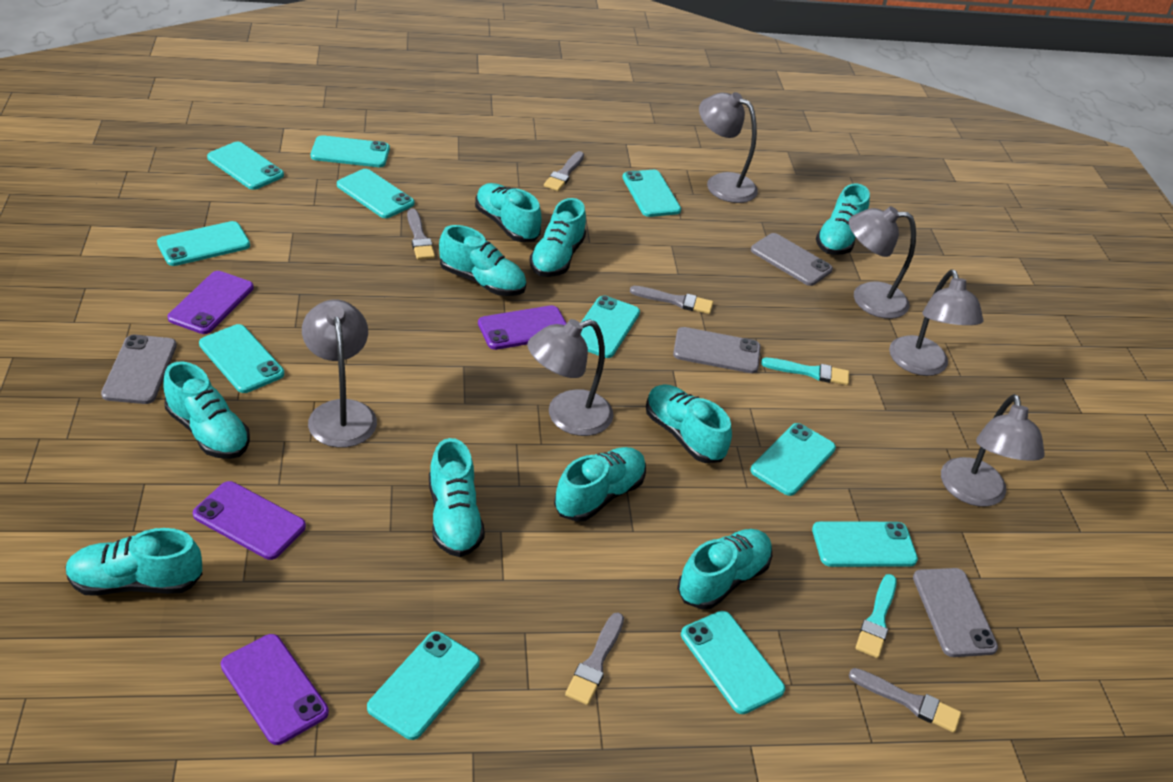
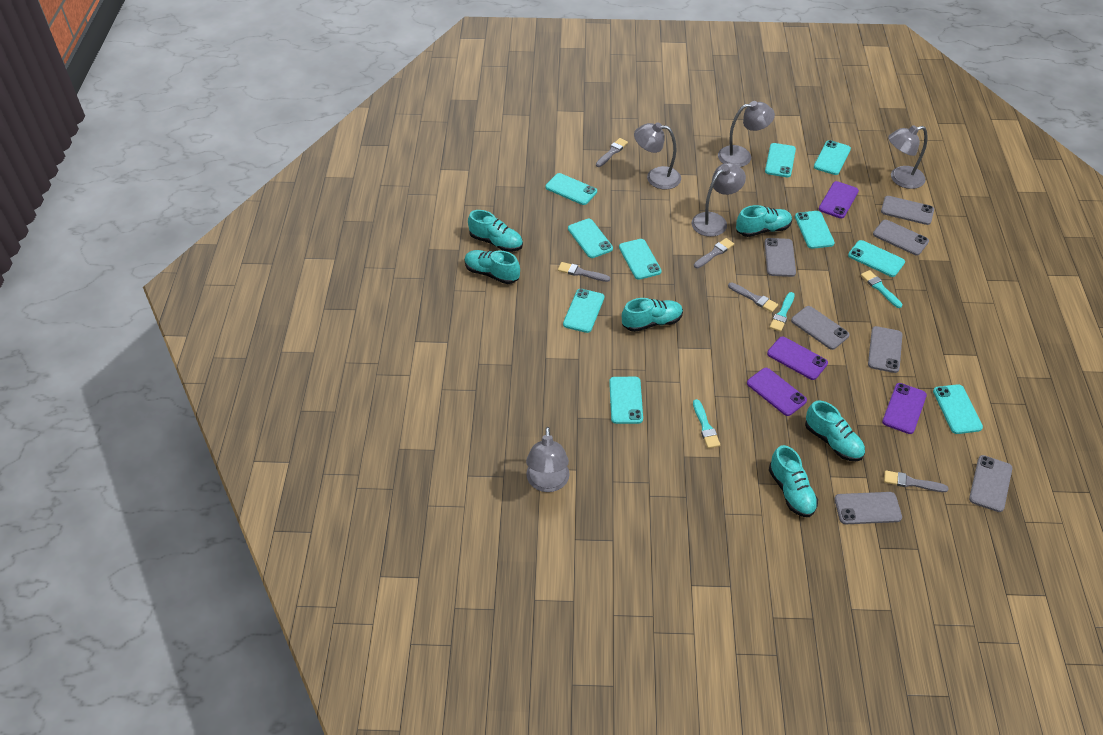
grey lamp: [302,299,377,448] [527,319,613,436] [699,92,758,203] [849,206,916,319] [889,269,984,376] [941,394,1045,507] = 6 -> [526,427,570,492] [634,122,681,189] [692,163,746,237] [718,101,775,167] [888,125,928,189] = 5
grey phone: [101,335,177,404] [673,327,761,373] [751,233,833,286] [913,568,998,657] = 4 -> [764,238,796,277] [791,306,850,350] [834,492,902,524] [868,326,903,373] [873,220,929,255] [881,196,934,225] [969,455,1012,512] = 7
turquoise brush: [761,358,849,385] [856,574,897,658] = 2 -> [693,399,720,448] [769,292,795,332] [861,270,902,308] = 3
turquoise phone: [157,221,250,266] [199,324,284,393] [207,142,284,190] [311,135,390,167] [337,169,415,218] [367,631,480,740] [580,296,640,358] [622,170,681,217] [681,611,785,714] [750,423,836,496] [812,521,918,567] = 11 -> [545,173,597,205] [563,289,604,333] [568,219,613,258] [609,377,643,424] [619,239,662,280] [765,143,796,177] [795,211,835,249] [814,140,851,175] [848,240,905,277] [933,384,983,434] = 10
turquoise shoe: [65,528,202,596] [163,362,250,459] [429,438,485,557] [439,225,526,296] [475,183,542,242] [529,198,586,277] [554,447,646,522] [646,384,732,463] [677,529,772,609] [816,184,870,255] = 10 -> [464,250,520,284] [468,210,523,252] [622,298,683,332] [736,205,792,237] [769,445,818,517] [805,401,865,461] = 6

